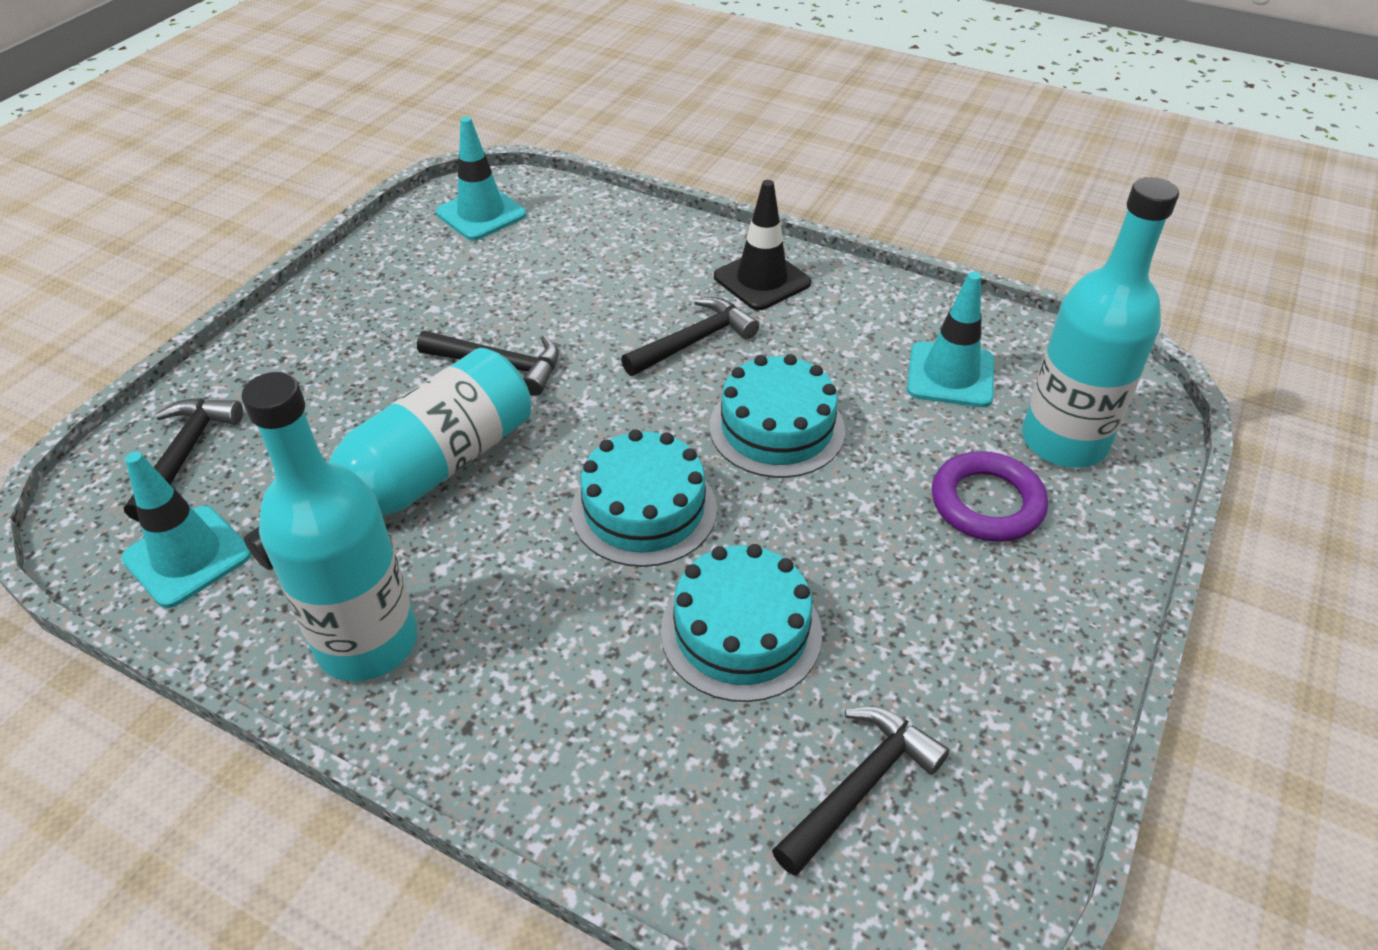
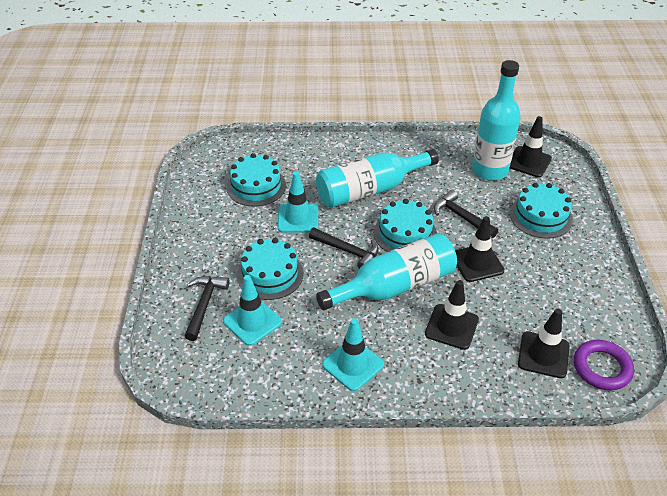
black hammer: [124,398,243,522] [417,331,559,396] [621,297,759,376] [772,706,950,876] = 4 -> [185,276,230,341] [309,228,379,269] [434,190,498,238] = 3
black traffic cone: [714,180,811,310] = 1 -> [425,280,479,350] [455,216,504,282] [510,116,552,177] [518,308,570,378] = 4
turquoise cake: [571,429,717,567] [661,544,822,702] [710,354,845,478] = 3 -> [227,153,286,207] [237,238,304,300] [374,199,437,252] [510,183,573,239] = 4

